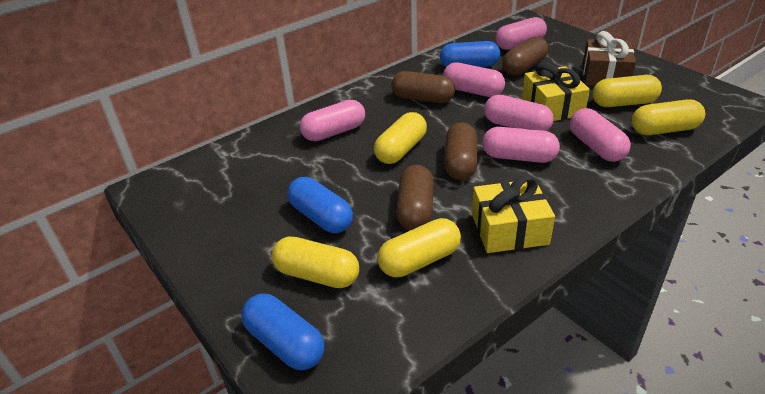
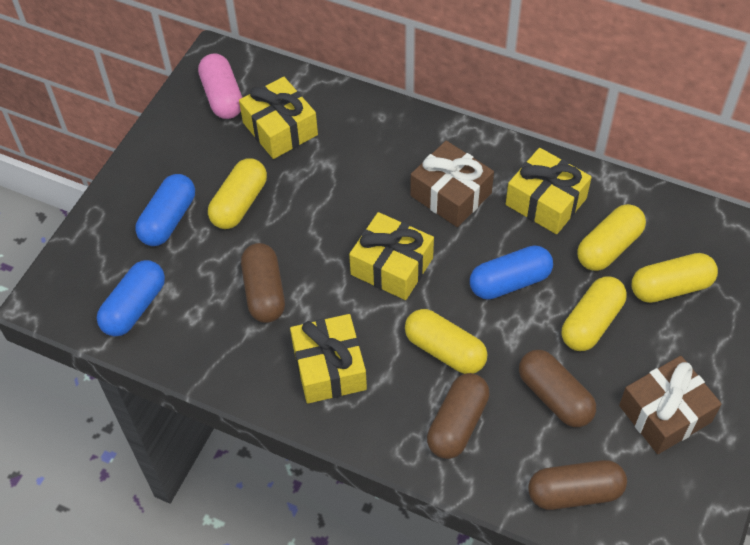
brown gift: [583,31,636,86] = 1 -> [410,141,494,227] [619,356,722,454] = 2
pink capsule: [300,100,365,141] [443,62,505,97] [482,127,560,163] [484,95,554,131] [495,17,547,50] [570,108,631,162] = 6 -> [198,53,243,119] = 1
yellow gift: [472,175,555,253] [522,62,590,121] = 2 -> [239,77,318,159] [290,314,367,404] [349,212,434,300] [506,148,592,234] = 4

